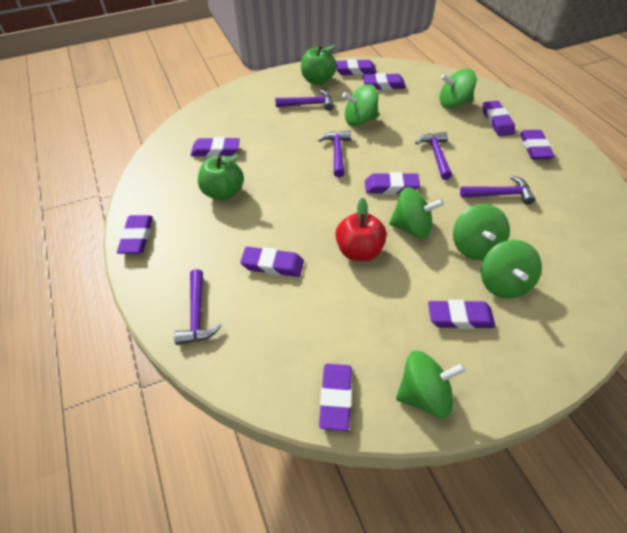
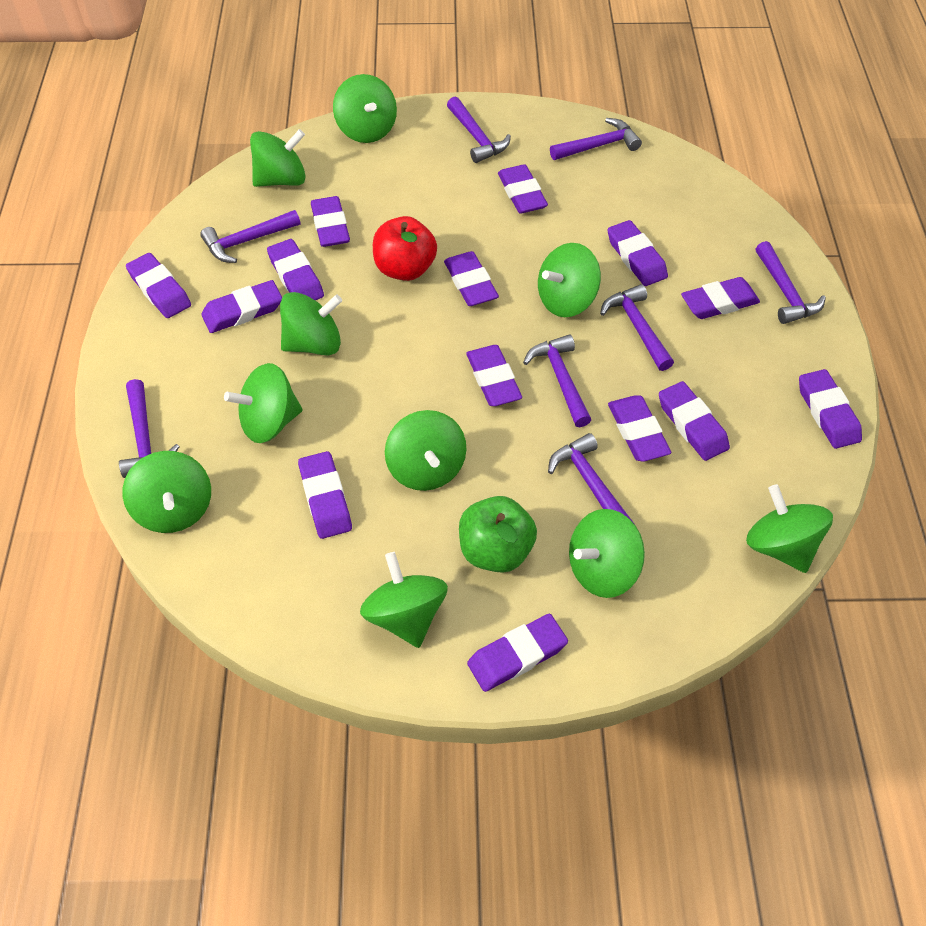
green apple: [198,155,244,200] [301,45,337,85] = 2 -> [459,496,537,573] = 1
green spinning top: [342,84,379,126] [389,188,444,239] [396,351,466,418] [440,68,476,108] [453,204,510,260] [481,240,542,299] = 6 -> [123,451,211,533] [224,363,303,443] [250,129,306,187] [280,292,342,356] [333,74,397,143] [360,552,448,648] [385,410,467,491] [538,243,601,317] [569,509,645,598] [746,484,833,573] = 10
purple eraser: [117,215,153,254] [191,137,240,157] [240,247,304,277] [319,364,352,431] [336,59,377,75] [363,73,406,90] [365,172,420,194] [428,300,496,329] [483,101,515,136] [520,130,555,160] = 10 -> [126,253,191,318] [201,280,282,333] [267,239,324,300] [298,451,352,539] [311,196,350,247] [444,251,499,306] [466,345,522,406] [467,614,568,692] [498,164,548,213] [608,220,668,286] [608,395,671,462] [659,381,730,461] [681,277,760,319] [799,369,862,449] = 14
purple hammer: [174,269,222,345] [275,89,334,111] [318,130,351,177] [415,132,452,180] [460,176,535,205] = 5 -> [119,379,180,478] [200,210,300,263] [447,97,511,163] [523,334,591,427] [548,433,634,523] [550,118,642,160] [600,284,674,371] [756,241,826,324] = 8

